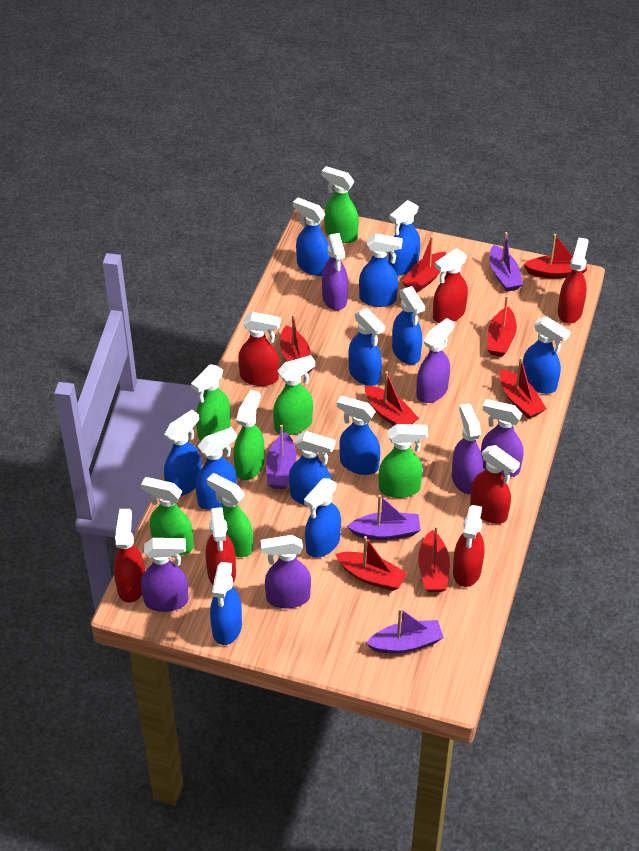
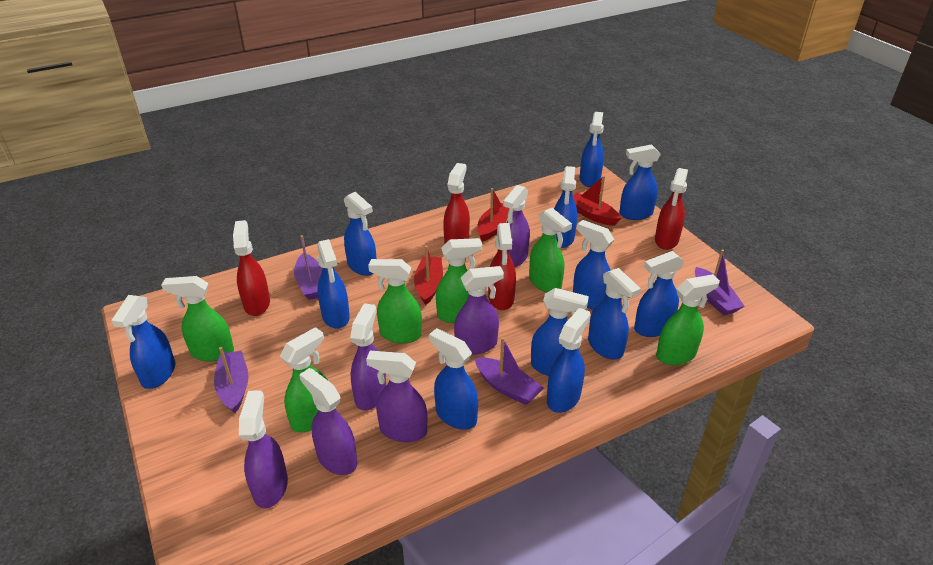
green spray bottle: [141,477,194,555] [191,364,231,441] [207,473,253,557] [234,390,264,480] [273,355,315,435] [322,166,359,243] [379,424,428,498] = 7 -> [161,276,234,362] [280,327,328,432] [368,259,422,343] [436,238,482,323] [529,208,572,292] [656,274,720,365] = 6
red boat: [280,314,313,373] [335,536,407,591] [365,372,419,426] [402,236,446,293] [418,526,450,592] [487,296,517,357] [499,357,546,419] [523,234,587,279] = 8 -> [414,246,443,305] [477,188,509,242] [573,176,621,226] = 3
red spray bottle: [114,509,145,603] [205,507,236,585] [238,312,281,386] [433,249,468,323] [453,505,485,587] [470,445,520,524] [558,238,589,324] = 7 -> [233,220,270,316] [443,163,470,243] [488,223,516,310] [655,168,688,250] = 4

